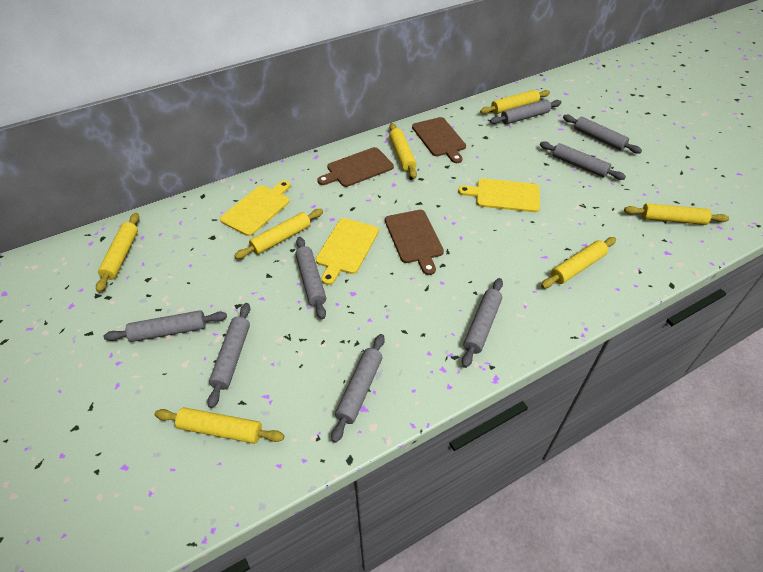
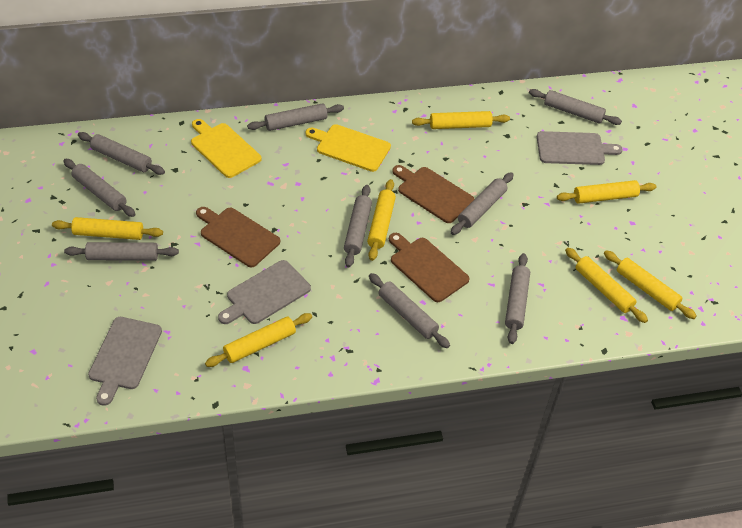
grey cutting board: none = 0 -> [88,317,162,406] [218,260,311,324] [537,131,623,165] = 3
grey rolling pin: [104,310,227,342] [207,303,250,408] [295,237,326,319] [331,334,385,443] [462,278,503,368] [490,99,561,124] [540,141,626,180] [563,115,642,154] = 8 -> [63,159,136,217] [64,242,179,261] [78,132,165,175] [247,103,344,131] [344,185,372,267] [369,273,450,348] [451,172,514,235] [505,253,530,344] [529,89,622,125] = 9
yellow cutting board: [220,180,291,236] [316,218,379,285] [458,178,540,212] = 3 -> [191,119,262,178] [305,124,391,172] = 2

